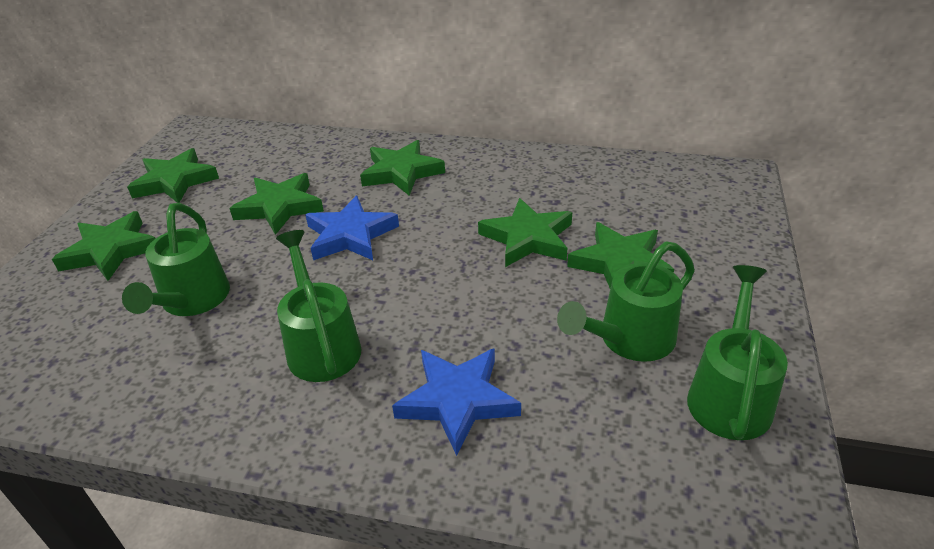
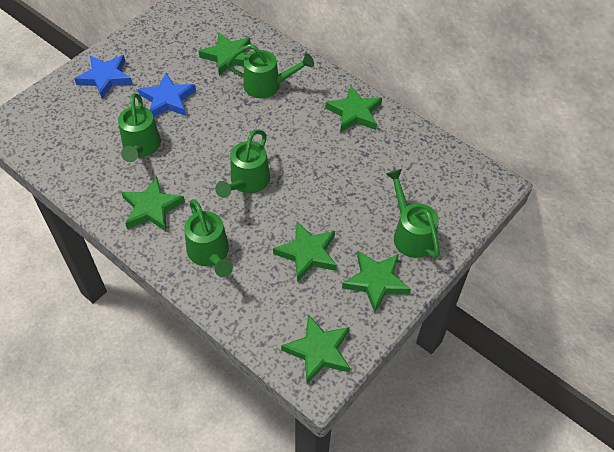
green watering can: [122,203,230,316] [276,230,361,382] [557,241,695,362] [687,265,788,440] = 4 -> [118,93,161,162] [184,199,233,277] [215,130,270,198] [226,44,314,98] [386,169,440,258] = 5

